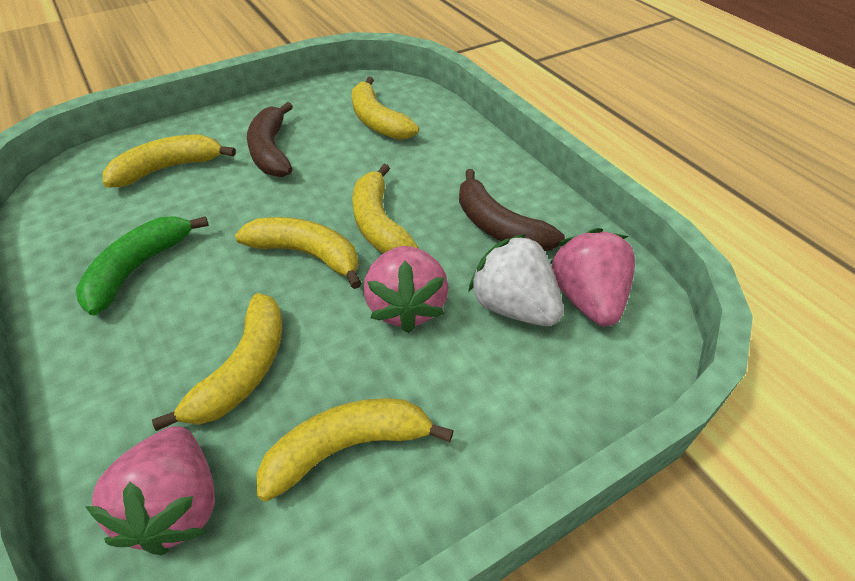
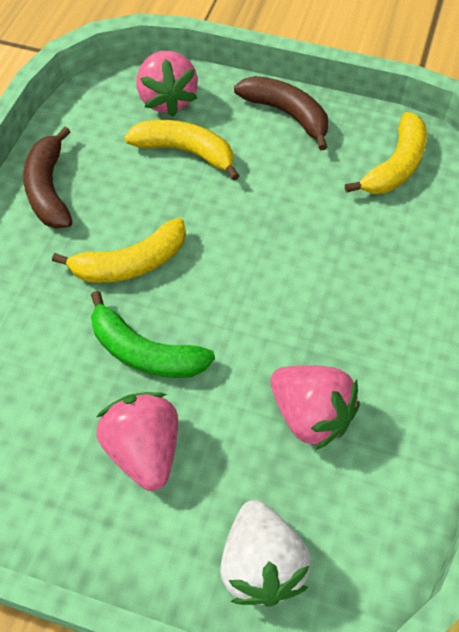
yellow banana: [103,134,236,188] [152,293,282,431] [235,217,362,289] [257,398,454,502] [352,77,419,140] [352,164,419,253] = 6 -> [52,218,186,283] [124,120,239,181] [345,112,427,194] = 3

